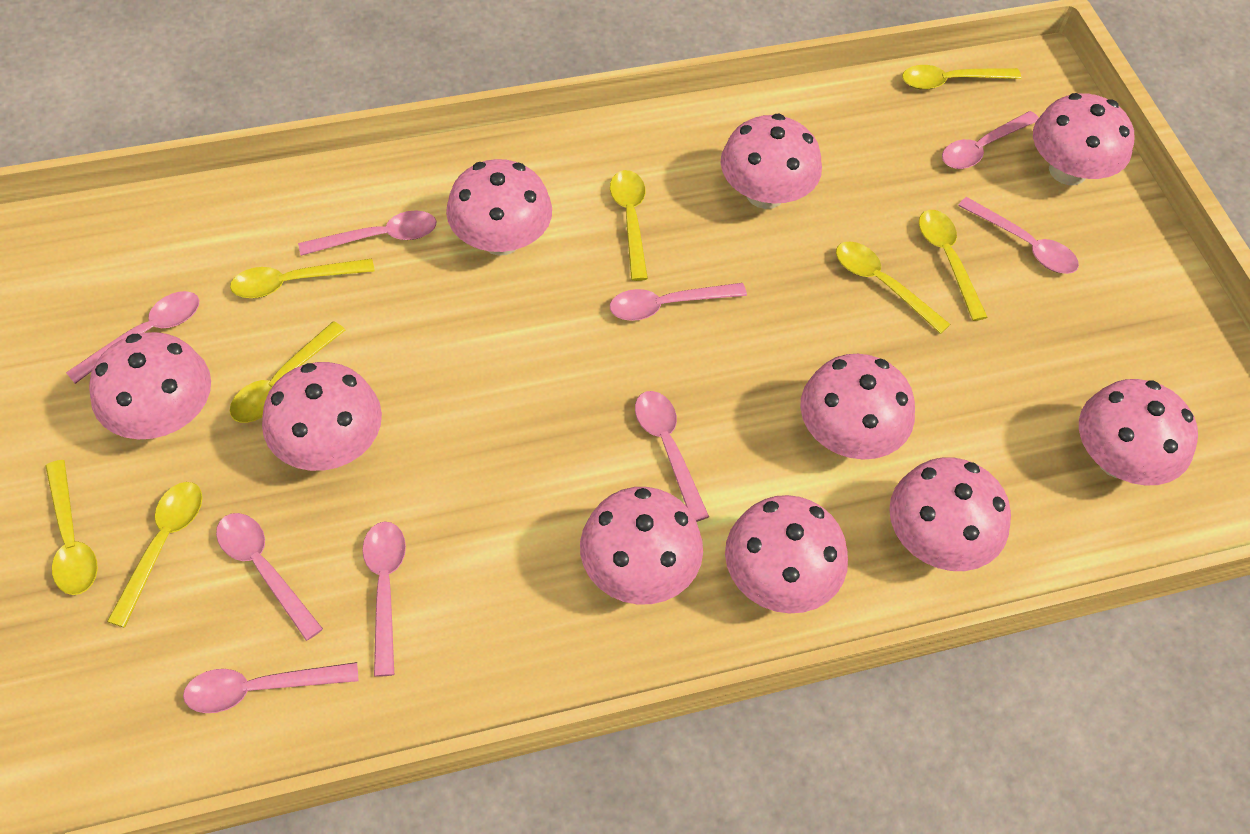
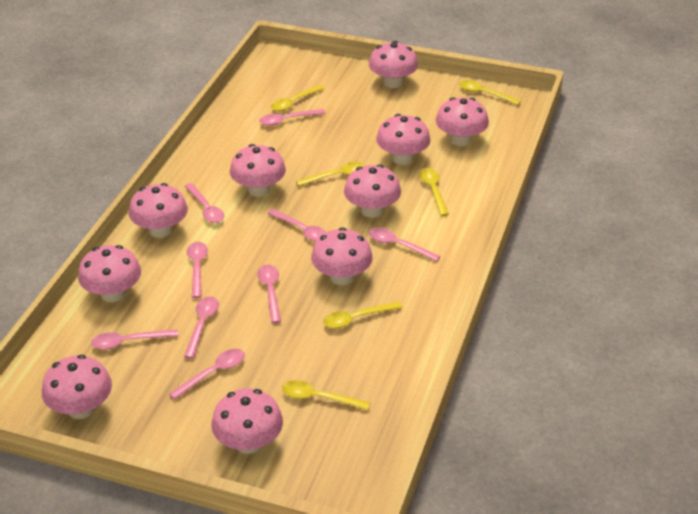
yellow spoon: [45,460,98,595] [107,482,202,628] [230,259,375,298] [230,321,345,423] [610,170,648,281] [836,242,951,334] [902,65,1021,90] [919,210,987,321] = 8 -> [271,85,325,111] [282,380,370,410] [296,162,366,186] [323,302,403,328] [419,168,449,216] [459,80,521,105] = 6

